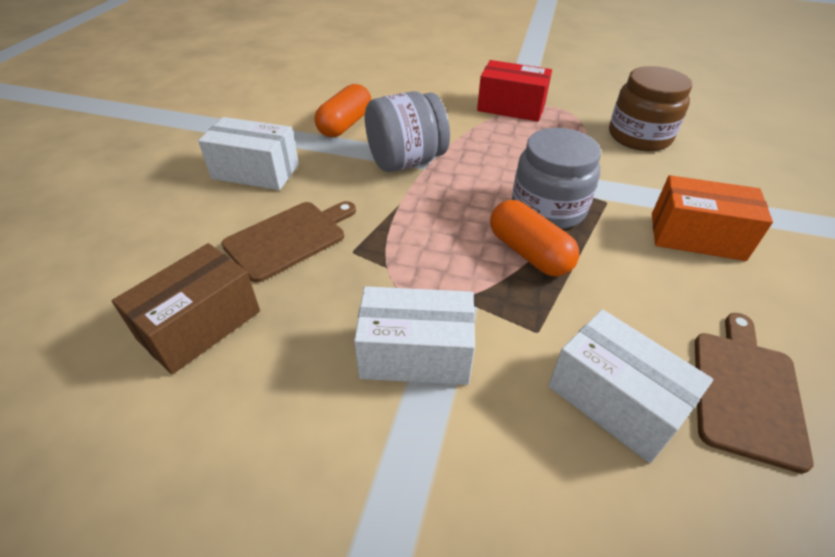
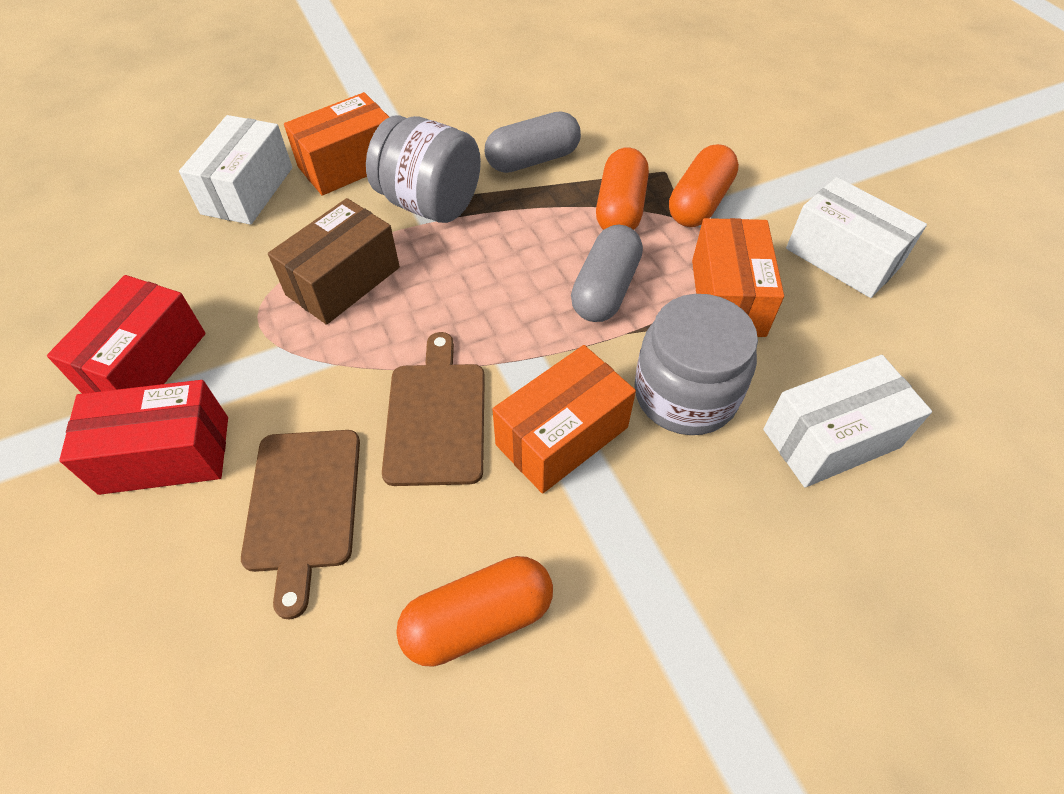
brown jar: [609,66,692,151] = 1 -> none = 0
grey capsule: none = 0 -> [485,111,581,173] [571,225,643,322] = 2
orange box: [652,175,773,261] = 1 -> [284,92,389,196] [493,345,636,494] [692,218,784,337] = 3
orange capsule: [314,84,372,137] [490,200,579,276] = 2 -> [396,556,553,667] [596,148,649,230] [669,144,739,227] = 3
red box: [477,60,552,122] = 1 -> [47,275,206,394] [59,380,228,495] = 2

